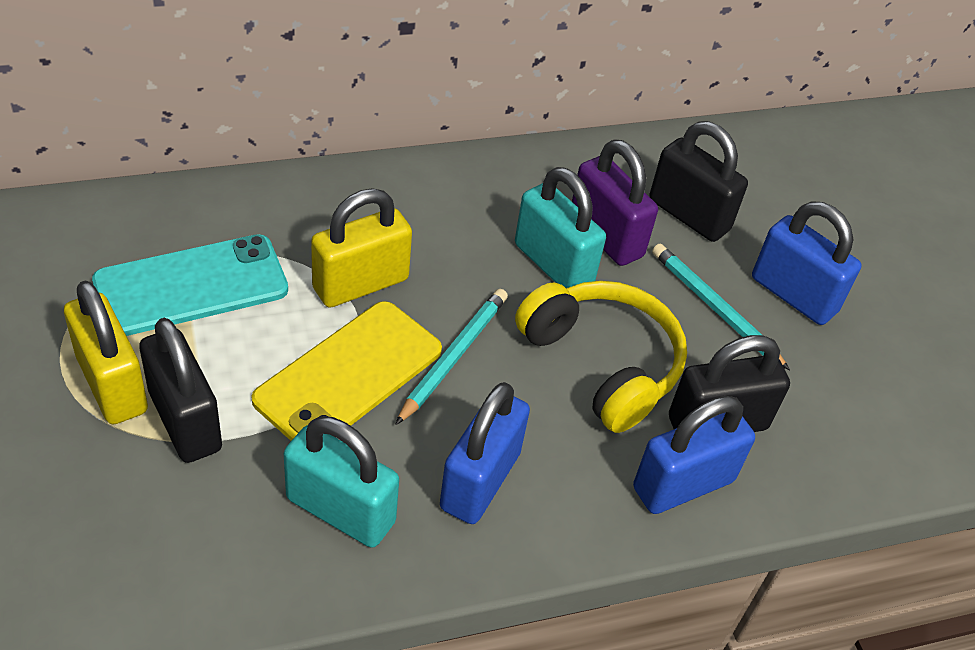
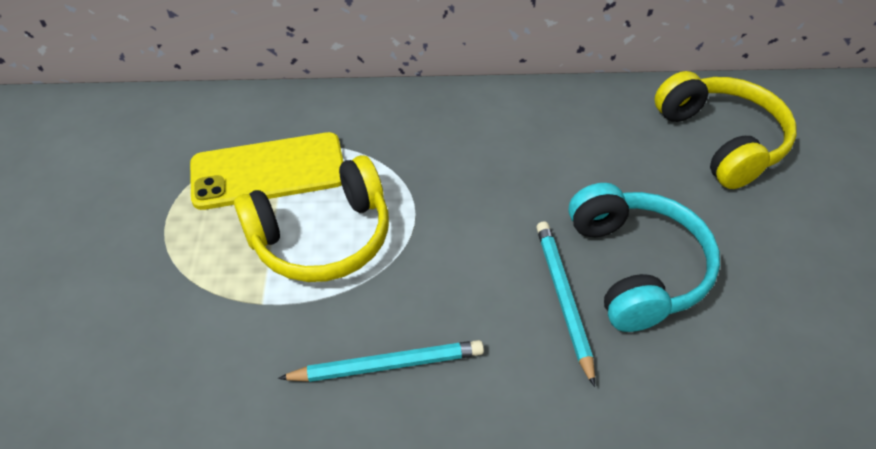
black padlock: [139,318,222,463] [649,121,748,242] [669,335,790,432] = 3 -> none = 0
blue padlock: [440,382,530,524] [633,396,755,514] [752,201,862,325] = 3 -> none = 0
purple padlock: [572,139,658,266] = 1 -> none = 0
turquoise headphones: none = 0 -> [569,183,720,332] = 1
turquoise padlock: [284,416,399,548] [515,167,606,288] = 2 -> none = 0
turquoise phone: [92,234,288,336] = 1 -> none = 0
yellow headphones: [515,281,687,433] = 1 -> [234,155,389,282] [654,71,797,189] = 2
yellow padlock: [64,280,148,424] [311,188,412,308] = 2 -> none = 0

